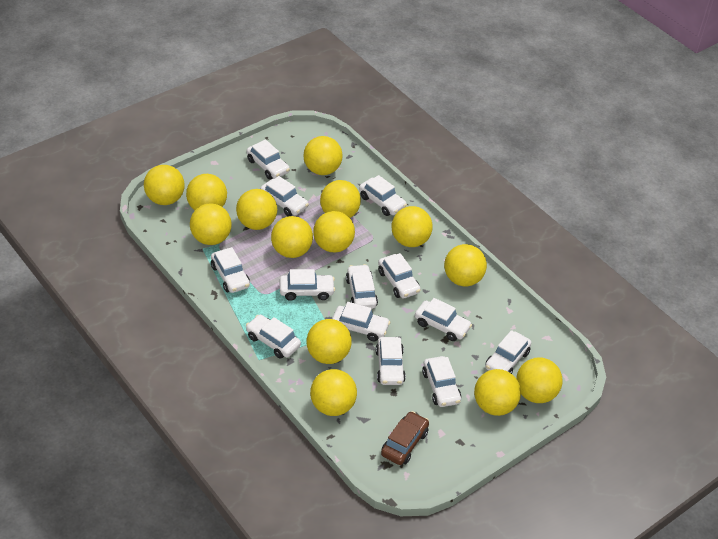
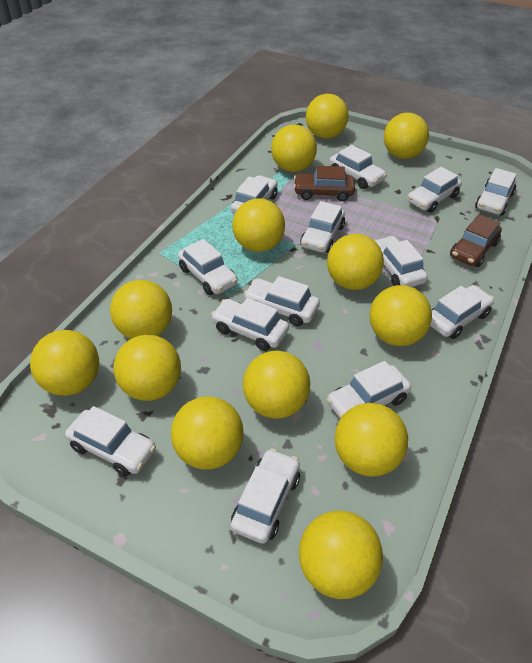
brown car: [381,411,429,465] = 1 -> [294,166,355,201] [450,214,502,267] = 2
yellow ball: [144,165,185,205] [186,174,227,210] [190,203,232,245] [236,189,277,230] [271,216,313,258] [303,136,343,175] [307,319,352,364] [310,369,357,416] [313,211,355,253] [320,180,361,218] [392,206,433,247] [444,244,487,286] [474,369,521,416] [516,357,563,403] = 14 -> [30,330,99,396] [110,280,172,339] [113,335,181,401] [171,396,244,469] [232,198,285,252] [243,351,310,419] [271,124,317,172] [299,511,383,599] [306,94,349,139] [327,234,384,290] [335,403,408,476] [370,285,432,346] [384,113,429,159] = 13

